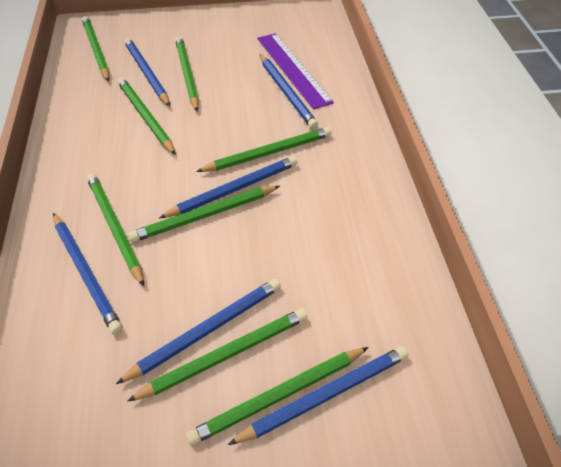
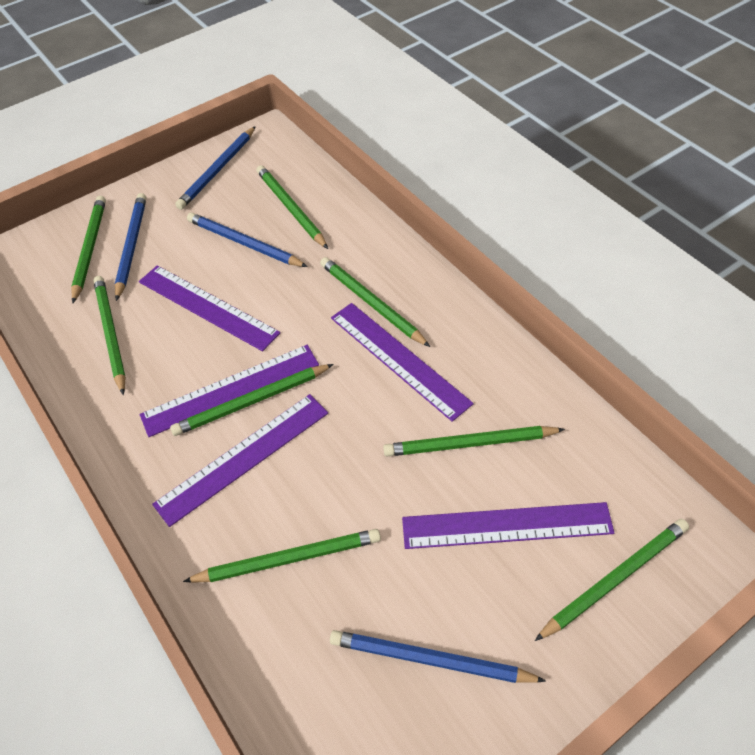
blue pencil: [53,213,123,334] [116,279,281,384] [124,38,170,106] [159,156,298,218] [228,346,408,445] [260,54,318,129] = 6 -> [115,193,146,301] [175,126,256,210] [187,213,308,267] [330,630,546,683] = 4
purple ruler: [257,33,334,109] = 1 -> [139,265,280,351] [140,345,319,437] [152,394,328,527] [331,303,474,422] [402,502,614,549] = 5

